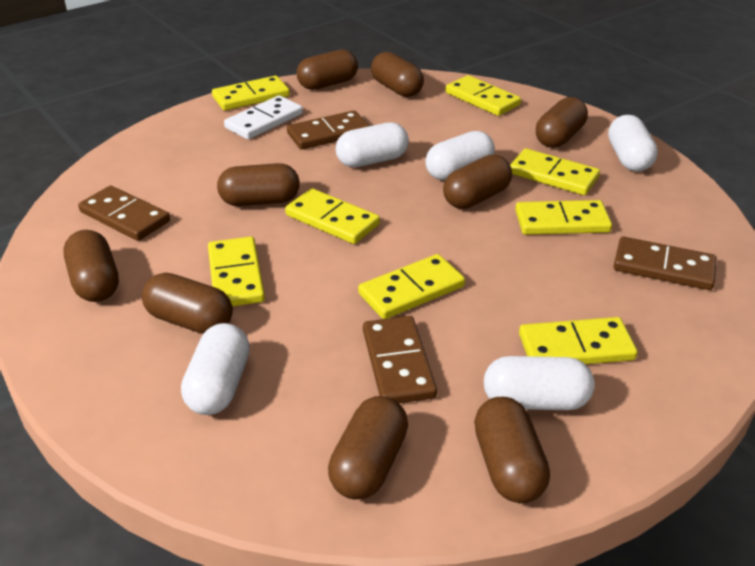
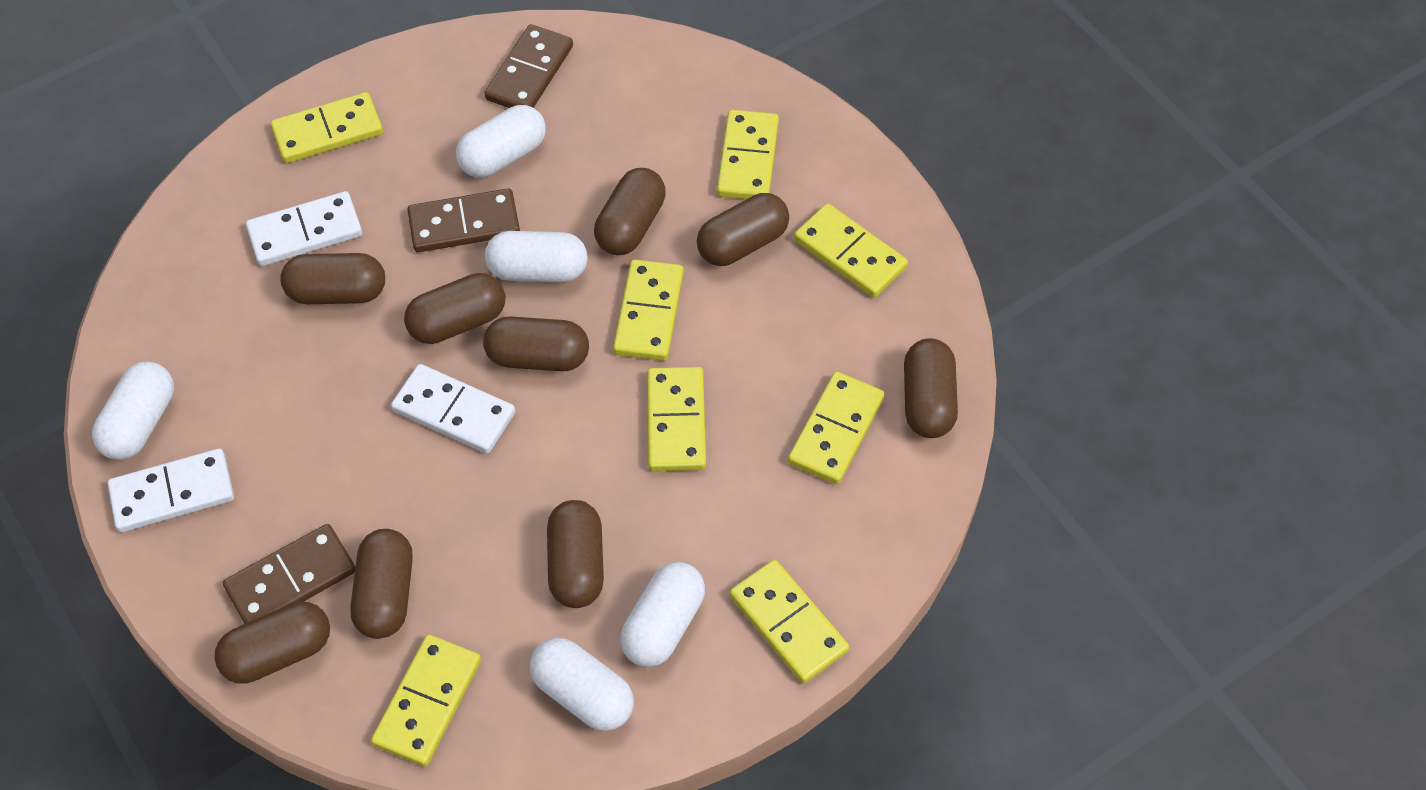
brown domino: [78,186,170,241] [287,111,369,149] [363,316,437,403] [613,237,717,290] = 4 -> [223,524,355,624] [407,188,520,252] [485,24,573,108] = 3
white domino: [224,95,303,139] = 1 -> [107,448,234,532] [246,191,362,266] [391,364,515,454] = 3

